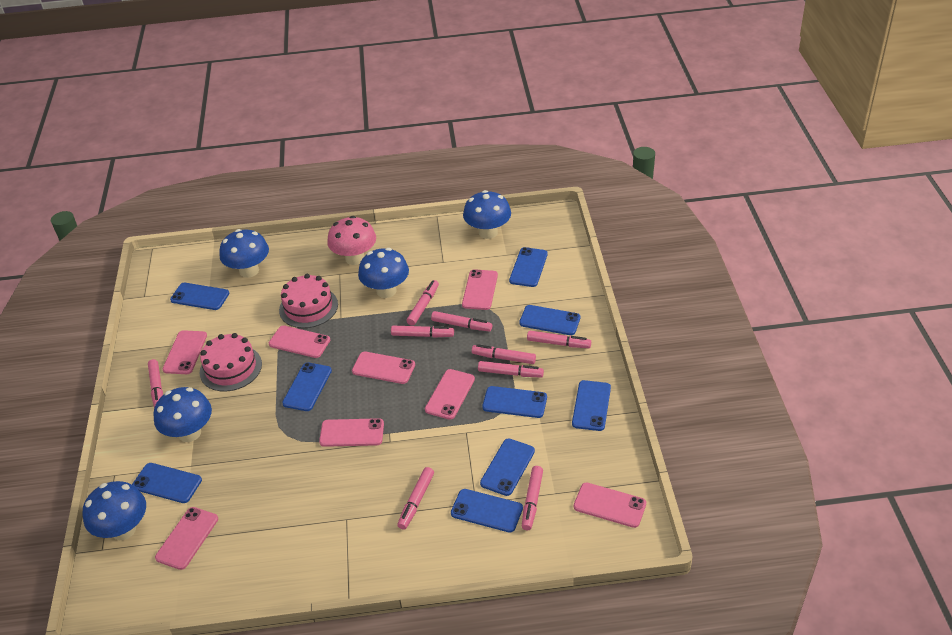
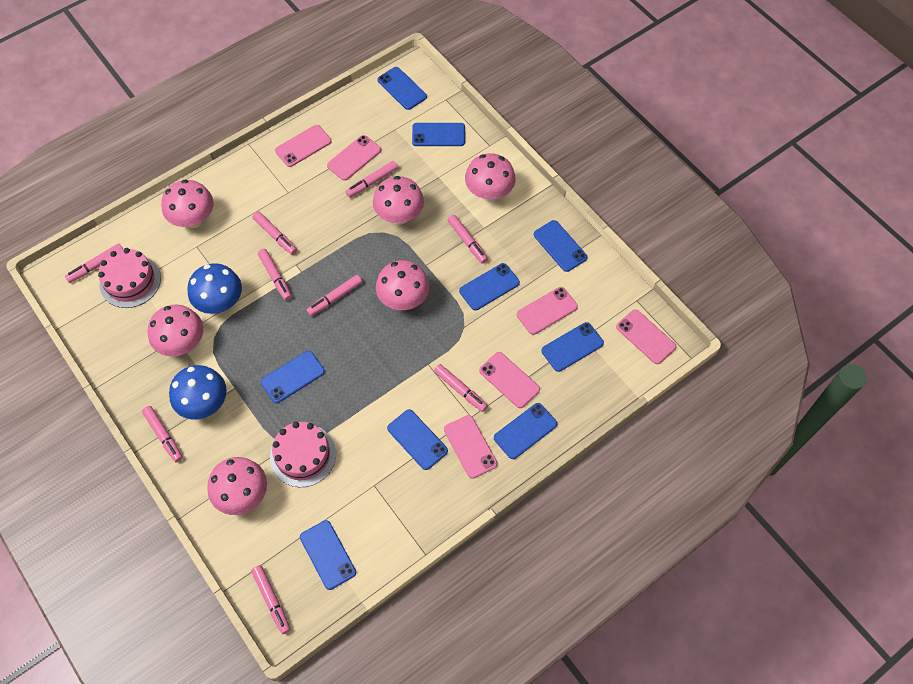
blue mushroom: [83,481,146,540] [153,387,212,442] [220,229,269,278] [358,248,409,298] [463,190,511,239] = 5 -> [169,365,227,419] [188,263,242,314] = 2
pink mushroom: [327,216,376,265] = 1 -> [147,304,203,357] [161,179,214,228] [207,457,267,515] [373,176,424,225] [376,260,429,310] [465,153,516,202] = 6
pink phone: [155,507,218,570] [163,330,207,374] [269,325,330,358] [319,418,384,447] [352,352,415,384] [425,369,475,420] [462,269,498,310] [574,482,646,528] = 8 -> [275,125,331,167] [327,135,381,181] [444,415,497,479] [479,352,540,408] [517,287,578,335] [616,309,677,364] = 6

